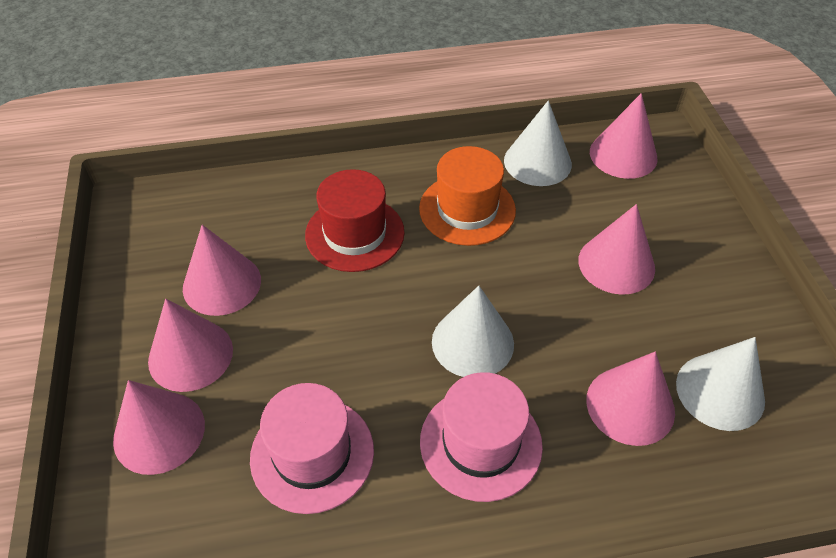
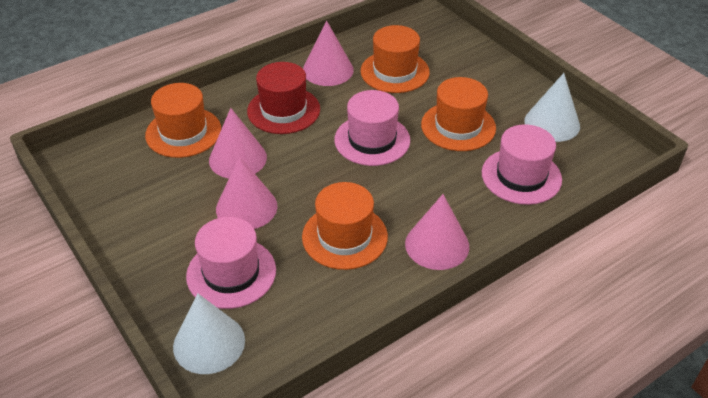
orange hat: [419,146,516,246] = 1 -> [145,83,221,158] [302,182,388,270] [360,25,430,93] [421,77,496,151] = 4
pink cone: [113,380,205,475] [148,299,233,392] [183,225,261,316] [578,204,655,295] [586,352,675,446] [590,93,657,179] = 6 -> [209,108,267,178] [216,156,277,229] [303,21,354,86] [405,194,469,270] = 4
pink hat: [250,383,374,514] [420,372,543,502] = 2 -> [186,217,276,309] [334,90,410,166] [482,124,562,205] = 3
white cone: [432,286,514,377] [504,100,572,186] [676,337,765,431] = 3 -> [173,294,245,374] [524,73,580,142] = 2

